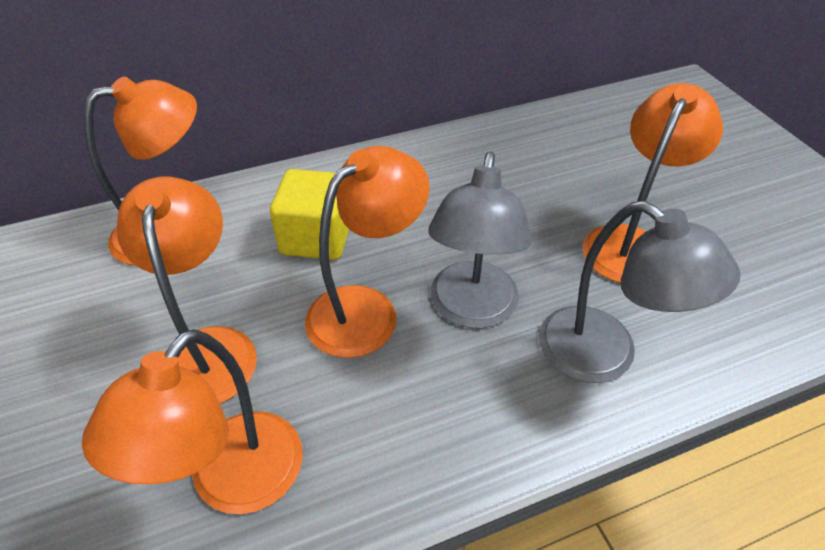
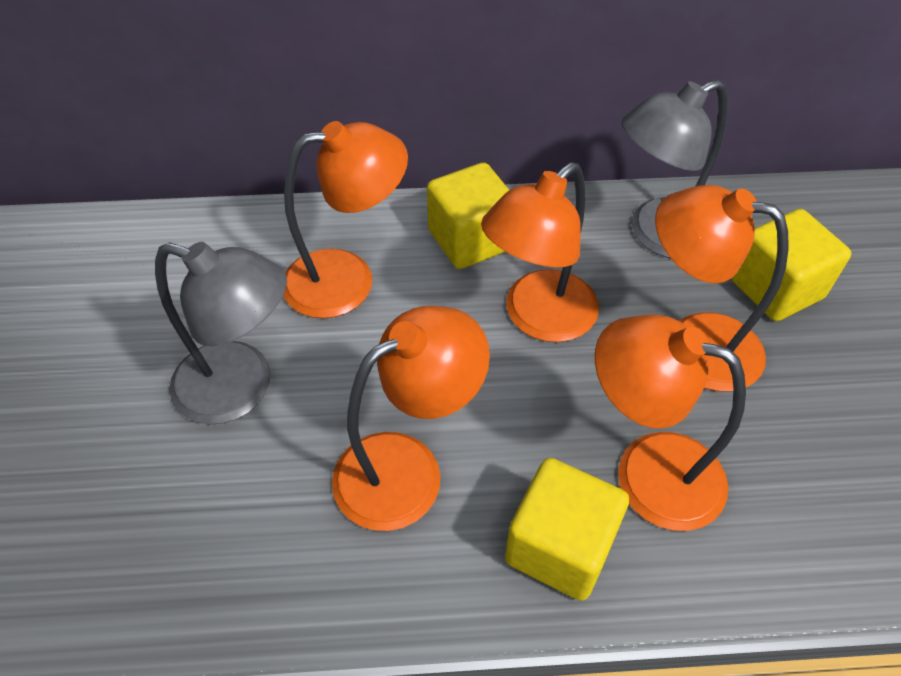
yellow cube: [270,169,349,260] = 1 -> [427,163,509,269] [505,458,629,601] [731,209,851,321] = 3

